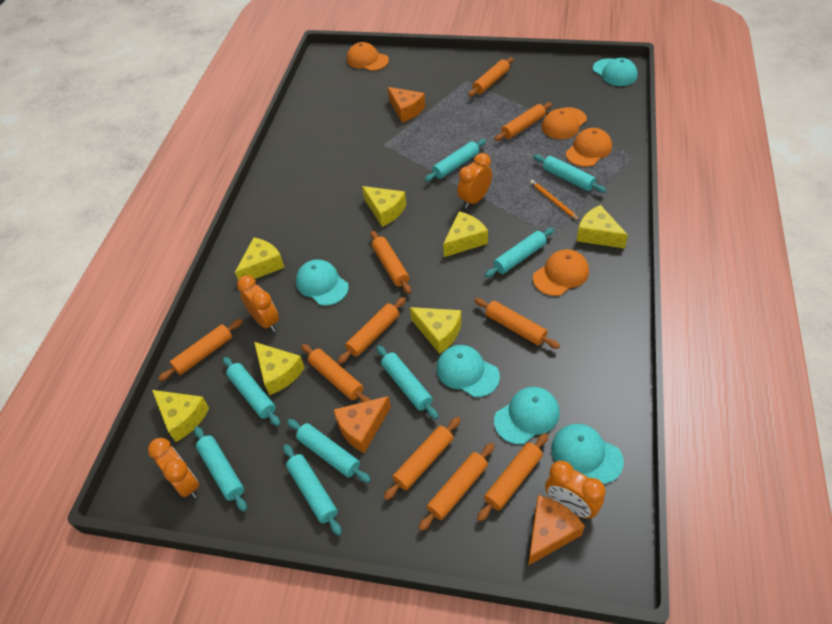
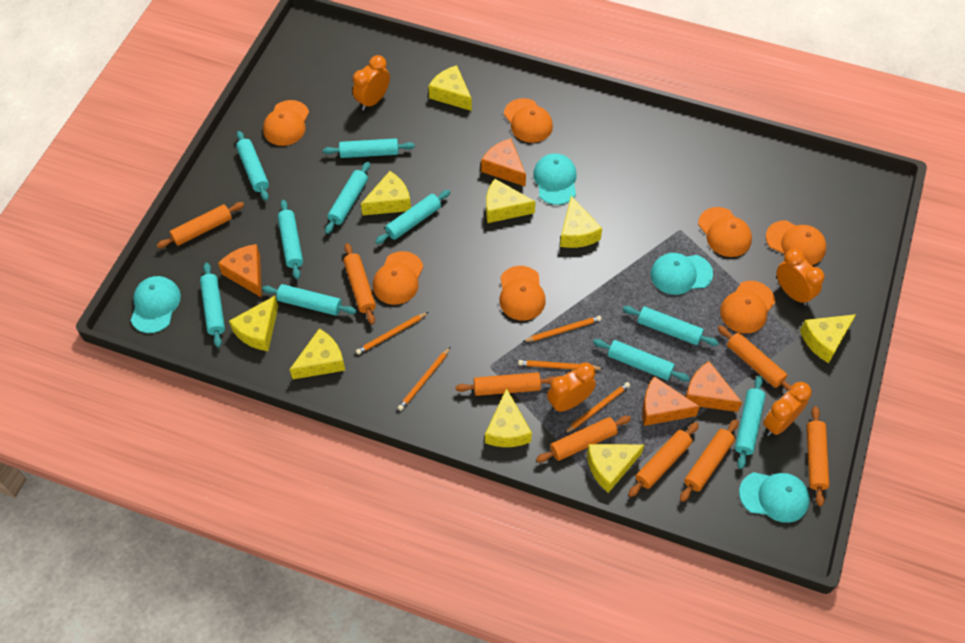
orange cap: [347,42,389,71] [533,249,589,296] [542,107,587,139] [566,128,612,167] = 4 -> [263,100,309,146] [373,251,423,305] [499,266,546,321] [504,98,553,143] [698,207,752,257] [720,281,775,333] [766,220,826,265] = 7
orange cheese: [334,396,391,453] [388,87,425,122] [528,495,585,566] = 3 -> [218,244,262,298] [481,138,526,187] [642,376,700,426] [685,361,742,412] = 4
orange pencil: [530,180,580,221] = 1 -> [356,312,428,355] [398,347,451,411] [518,360,603,370] [523,316,602,342] [564,382,630,434] = 5
orange rolling pin: [158,319,243,381] [301,344,370,402] [337,297,406,364] [371,231,411,294] [384,417,461,500] [418,443,495,531] [468,57,513,97] [474,298,560,349] [477,433,548,522] [494,102,552,141] = 10 -> [157,202,244,248] [343,243,376,324] [455,372,555,396] [536,416,631,462] [628,422,699,497] [680,419,739,502] [718,326,792,392] [807,406,829,506] = 8
turquoise cap: [296,259,349,306] [437,345,500,397] [494,387,560,444] [551,424,624,484] [593,58,638,86] = 5 -> [131,276,181,333] [533,154,577,205] [651,253,713,295] [739,472,810,523] = 4
turquoise rolling pin: [194,426,247,512] [223,357,280,426] [283,444,342,536] [287,419,371,483] [377,345,438,419] [425,139,486,182] [485,228,554,278] [533,155,606,193] = 8 -> [200,263,225,347] [236,131,269,201] [262,284,357,316] [278,200,303,279] [323,138,415,158] [325,162,370,234] [375,190,450,244] [593,339,690,382] [623,306,719,346] [735,376,766,469] = 10
yellow cheese: [152,390,209,442] [235,237,285,280] [254,342,305,395] [362,186,406,227] [410,307,462,354] [443,211,488,257] [577,205,628,248] = 7 -> [229,296,278,351] [289,329,346,379] [361,171,411,216] [428,65,472,111] [485,388,532,447] [486,179,536,223] [560,196,602,248] [587,444,645,493] [800,314,856,363] = 9

